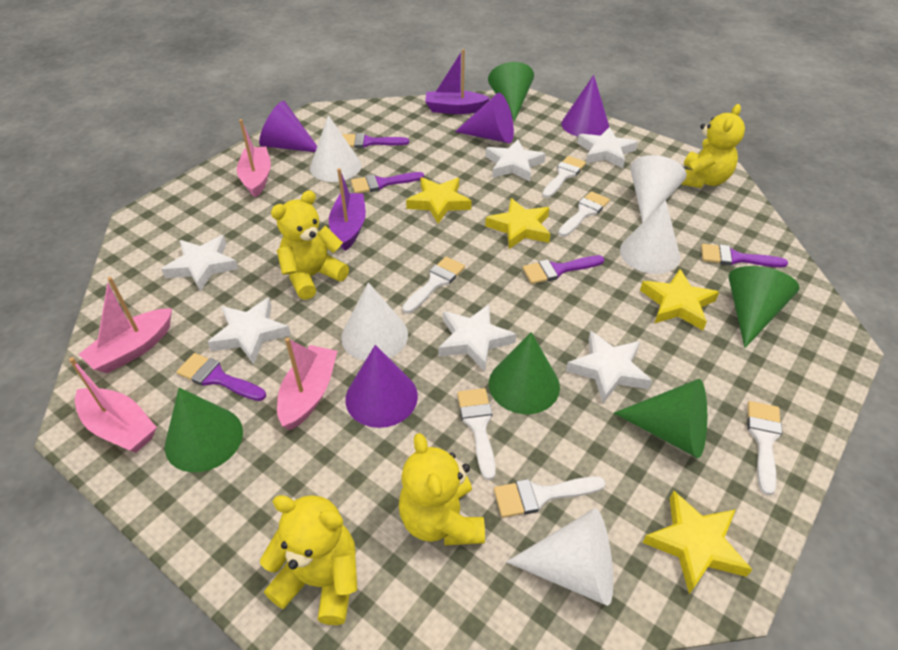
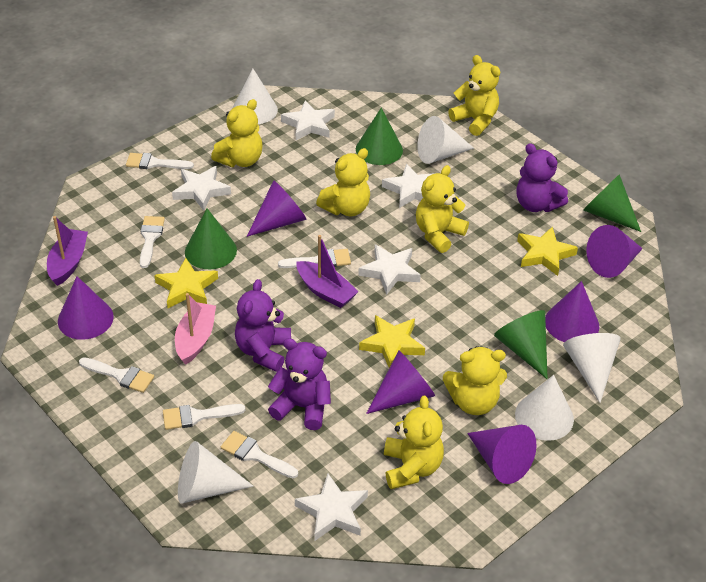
green cone: [165,387,243,472] [488,62,534,121] [489,332,560,414] [614,379,707,458] [729,266,799,348] = 5 -> [185,208,237,269] [356,108,403,165] [494,310,548,379] [583,174,641,232] = 4
pink boat: [69,357,157,453] [79,277,172,373] [237,119,271,198] [277,338,337,430] = 4 -> [175,293,216,365] = 1
purple brush: [176,353,266,401] [342,133,409,148] [351,172,424,193] [523,255,604,284] [701,244,788,267] = 5 -> none = 0
purple cone: [259,101,317,152] [345,345,418,428] [455,93,514,143] [561,75,609,137] = 4 -> [58,276,114,340] [247,180,306,237] [366,350,435,414] [467,425,536,484] [545,281,599,342] [586,225,643,278] = 6
purple teddy bear: none = 0 -> [235,279,291,372] [268,338,331,430] [516,143,568,212] = 3
white star: [161,235,239,292] [207,297,291,364] [438,304,516,371] [486,139,546,181] [566,331,652,403] [577,127,638,168] = 6 -> [172,166,231,211] [281,100,335,140] [295,473,368,541] [358,244,421,295] [382,164,435,208] = 5
yellow star: [406,177,471,224] [485,198,551,249] [640,269,719,330] [642,490,753,594] = 4 -> [154,258,218,308] [359,315,425,368] [517,226,578,276] = 3
yellow teddy bear: [260,495,357,625] [271,190,349,300] [399,433,485,546] [681,104,745,188] = 4 -> [211,99,263,167] [316,148,370,216] [384,396,444,489] [416,165,469,253] [443,346,507,415] [448,55,500,136] = 6

